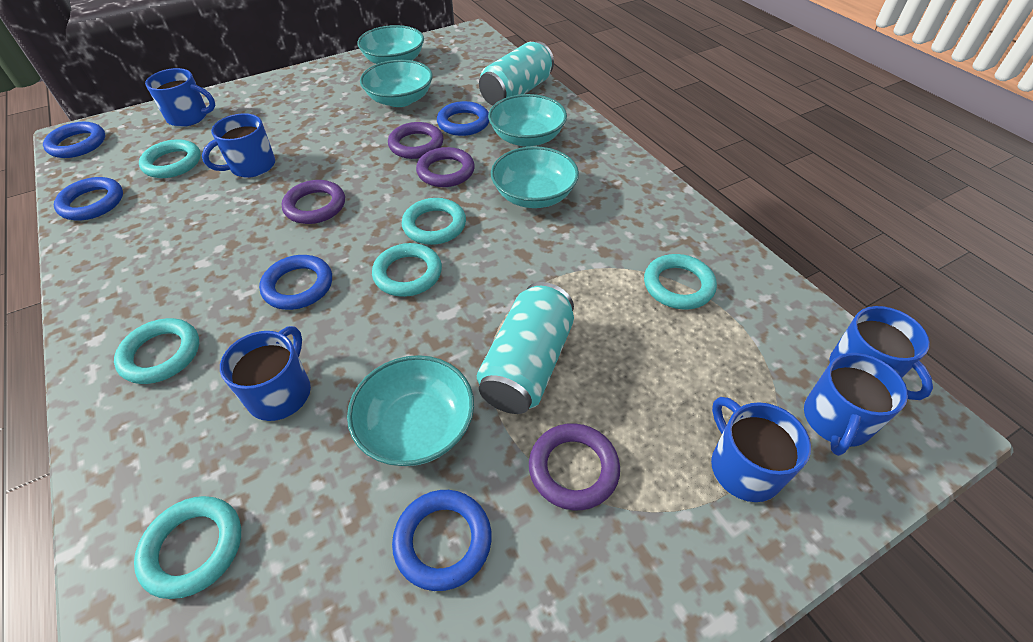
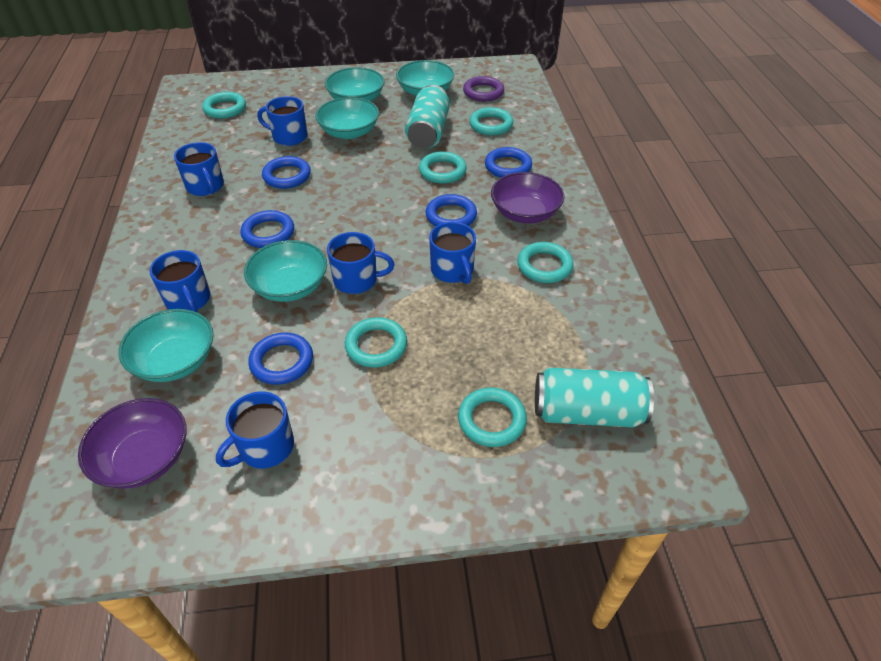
purple bowl: none = 0 -> [78,398,186,489] [491,172,564,223] = 2
purple ring: [282,180,345,224] [388,122,443,159] [416,147,475,187] [529,423,620,511] = 4 -> [463,76,504,102] = 1

